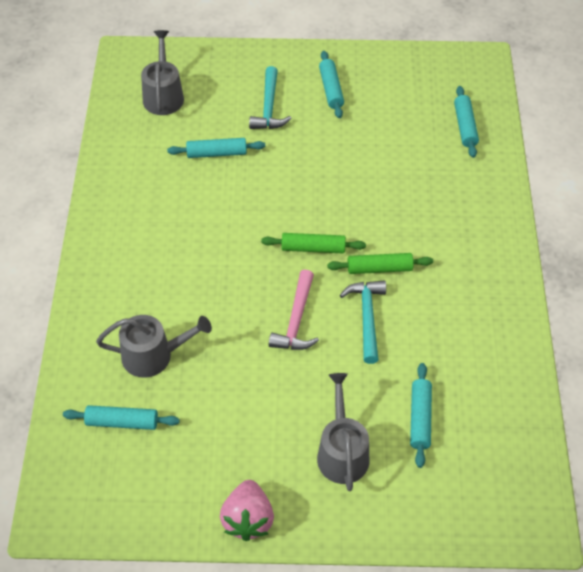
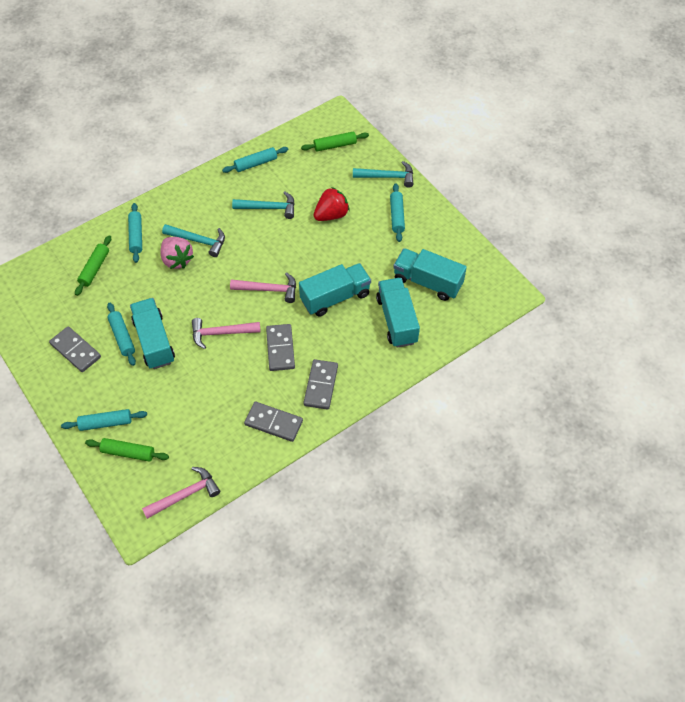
green rolling pin: [261,233,366,253] [327,253,433,274] = 2 -> [75,235,111,296] [85,438,169,462] [301,131,369,151] = 3
grey domino: none = 0 -> [49,326,101,372] [244,402,303,442] [266,324,295,371] [304,359,338,410] = 4
grey watering can: [96,315,212,378] [141,30,184,115] [317,373,369,491] = 3 -> none = 0
pink hammer: [269,270,319,350] = 1 -> [142,467,220,519] [192,318,261,349] [230,272,296,303] = 3
red strawberry: none = 0 -> [314,187,350,221] = 1
turquoise hammer: [249,66,292,129] [340,280,386,364] = 2 -> [162,224,225,257] [232,192,295,219] [353,161,414,188] = 3
turquoise truck: none = 0 -> [130,298,175,369] [299,263,371,317] [376,278,420,348] [393,248,467,301] = 4

